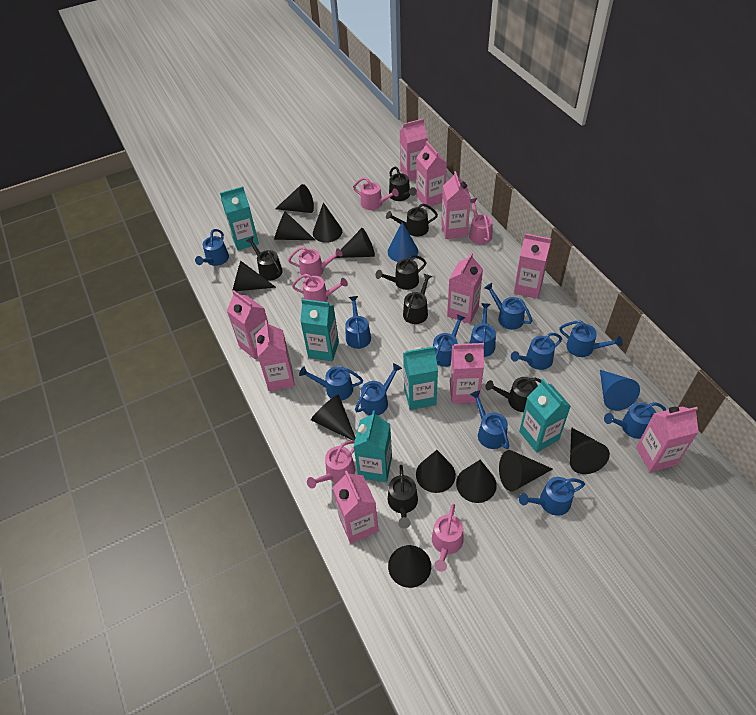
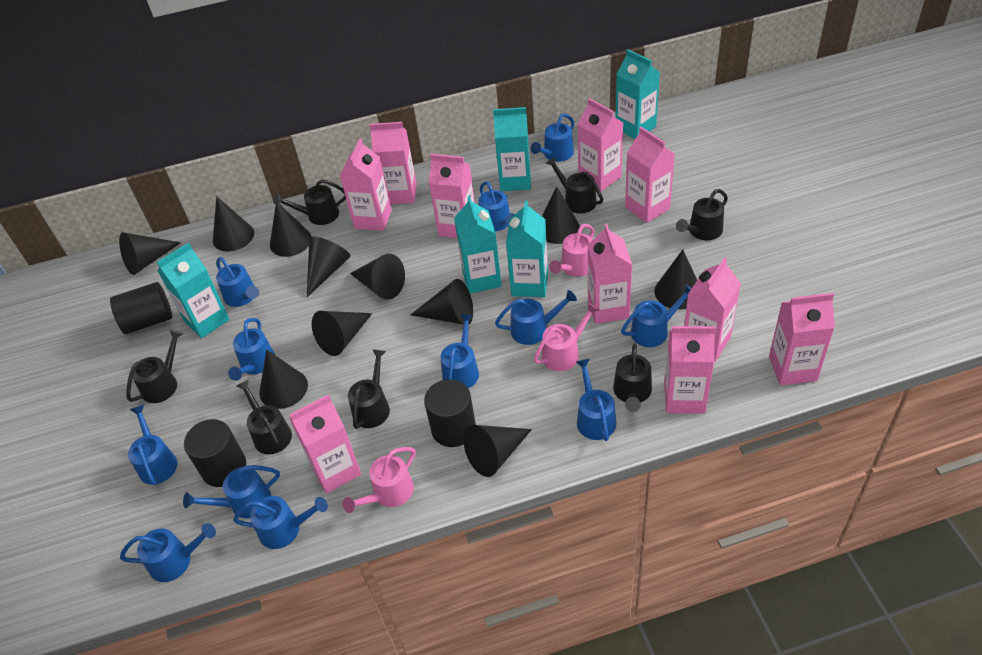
black cylinder: none = 0 -> [110,282,172,334] [184,419,246,487] [424,379,476,447] = 3
blue cone: [388,222,418,262] [600,370,640,411] = 2 -> none = 0
pink watering can: [288,247,343,278] [292,274,348,302] [307,441,355,489] [353,177,399,210] [432,504,464,572] [469,198,493,244] = 6 -> [342,447,415,513] [533,302,599,371] [549,224,594,277] = 3

